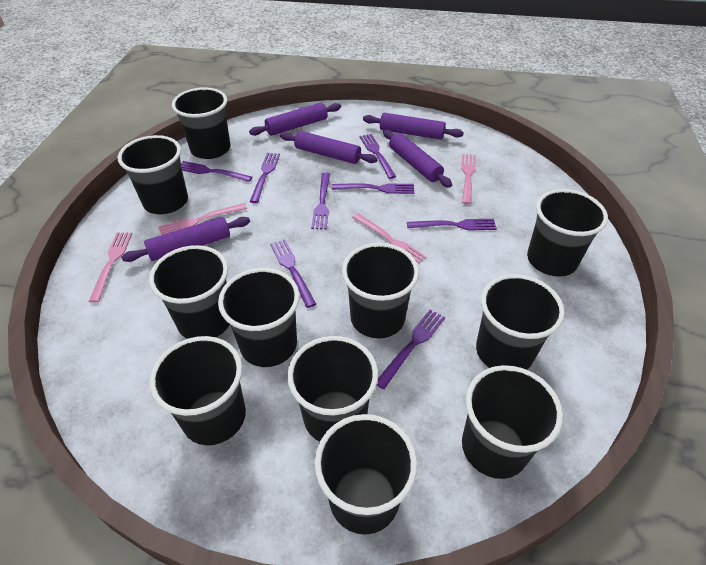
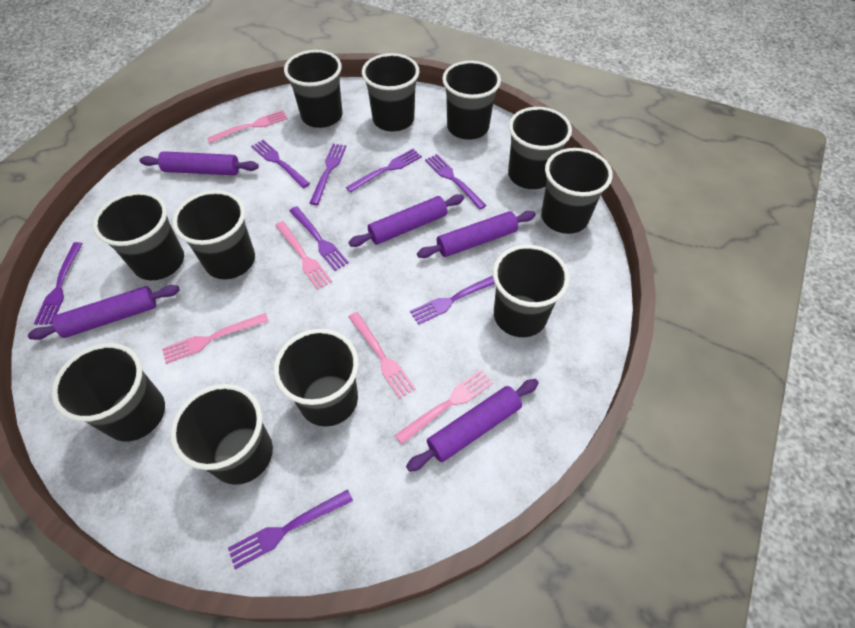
pink fork: [89,232,132,303] [158,203,247,235] [352,213,426,264] [461,154,476,204] = 4 -> [162,313,269,364] [207,110,288,143] [275,221,332,290] [349,312,416,399] [395,369,493,444] = 5

